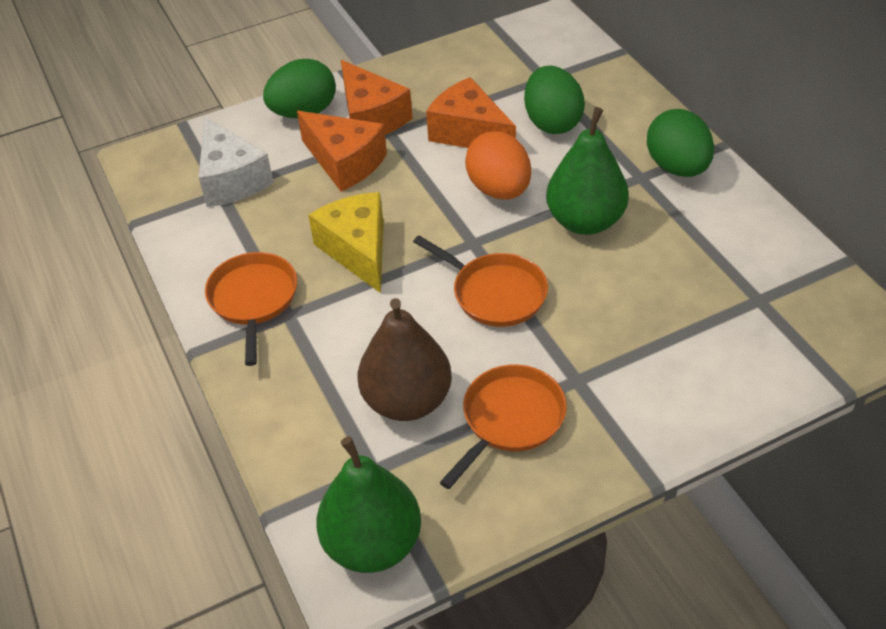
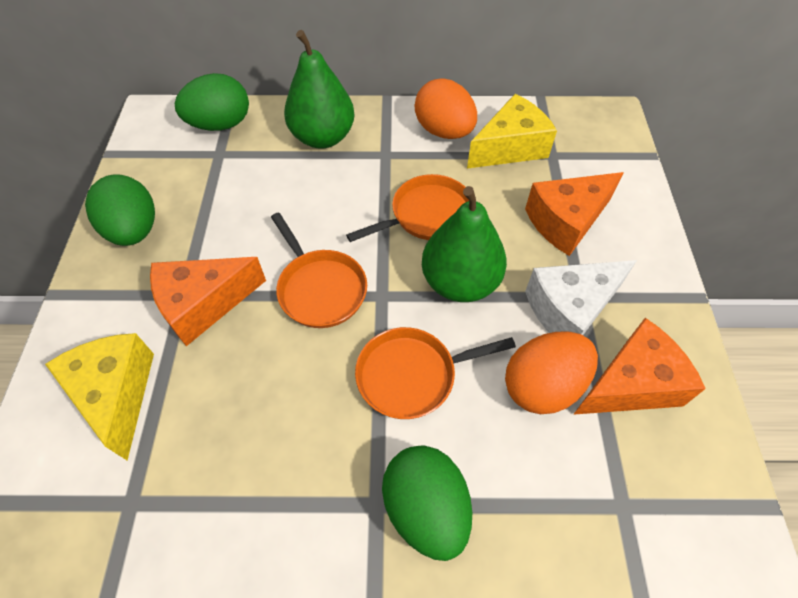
brown pear: [358,298,452,421] = 1 -> none = 0
orange egg: [465,131,531,199] = 1 -> [415,79,477,139] [505,332,598,414] = 2
yellow cheese: [308,192,384,293] = 1 -> [45,333,154,461] [467,94,557,169] = 2

